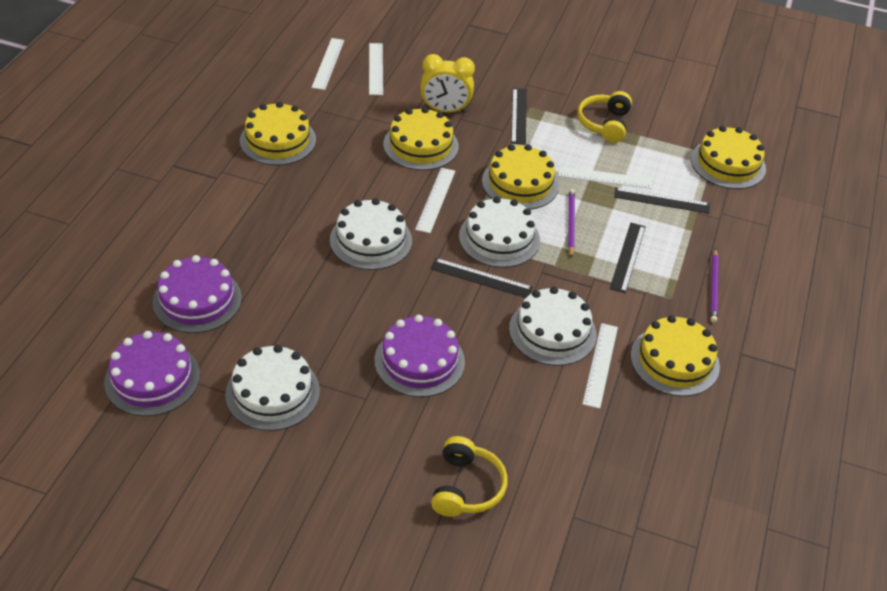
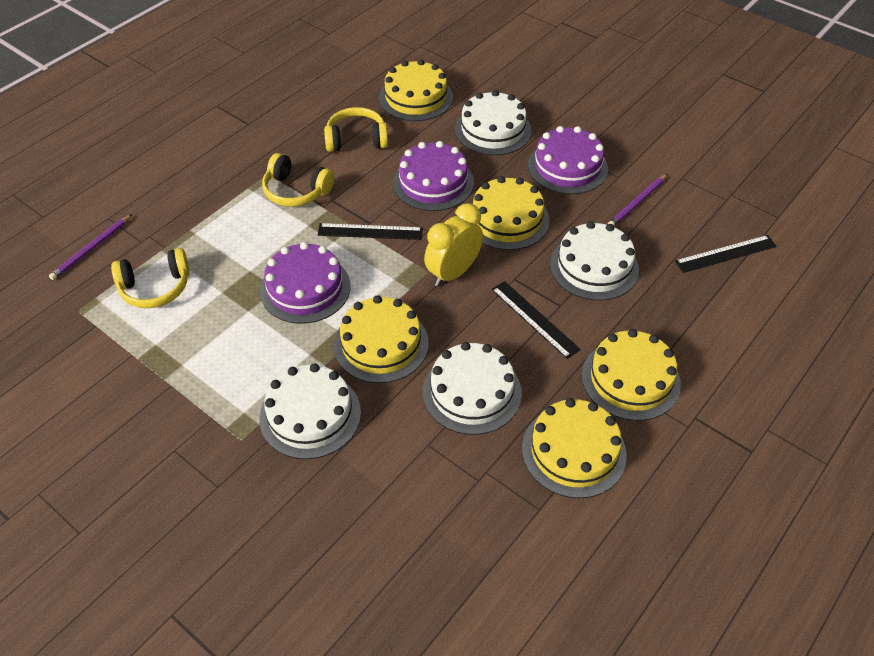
black ruler: [431,258,533,298] [511,88,527,145] [610,223,646,293] [614,187,710,214] = 4 -> [318,223,423,240] [491,281,581,359] [675,235,777,273] = 3
white ruler: [311,38,344,90] [369,43,383,95] [415,168,455,233] [558,166,652,189] [583,323,618,409] = 5 -> none = 0
yellow headphones: [431,436,508,517] [577,91,632,143] = 2 -> [111,248,190,308] [262,153,334,207] [324,107,388,152] = 3

